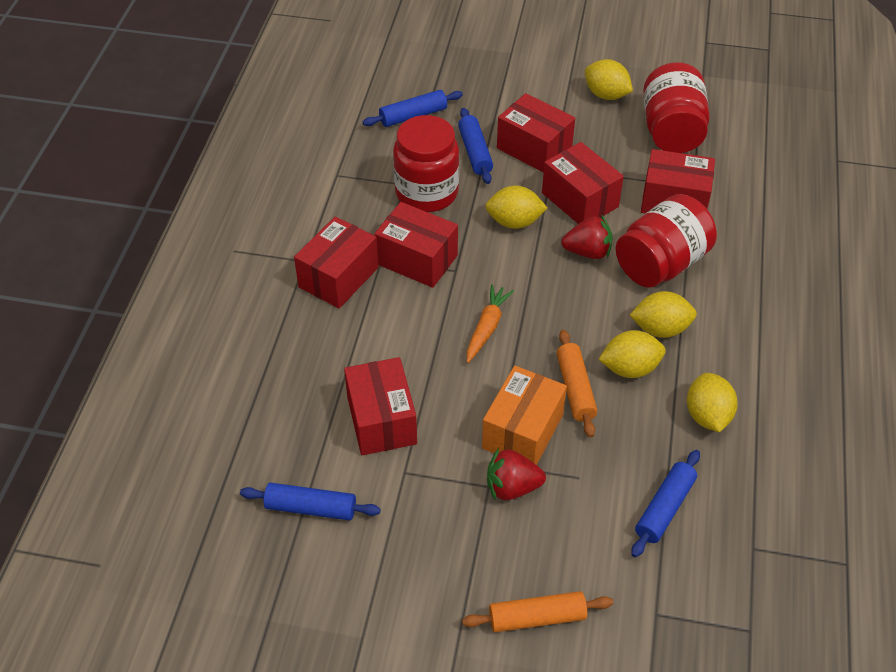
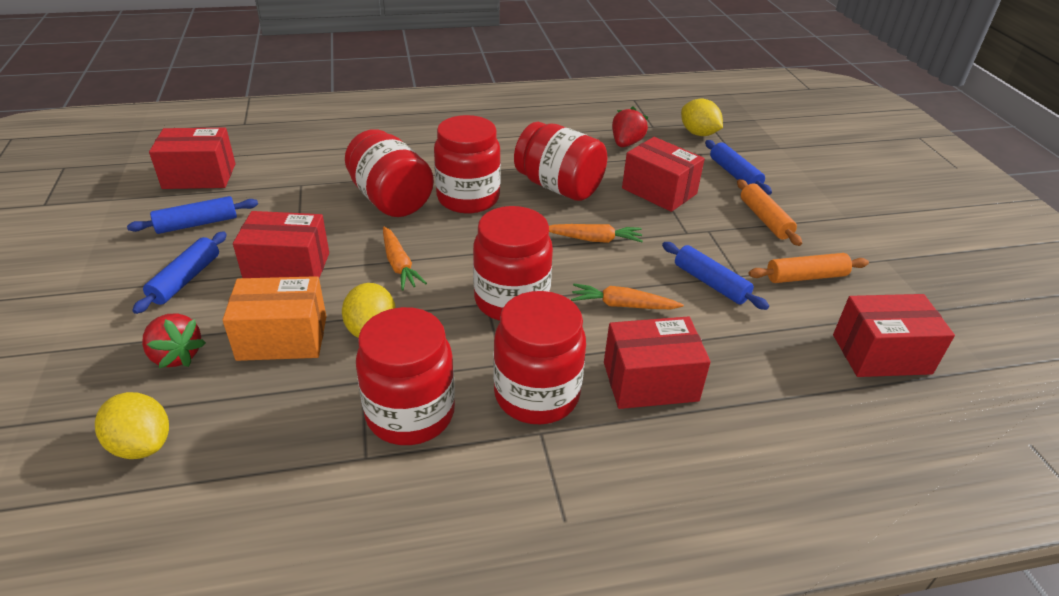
orange carrot: [466,284,514,363] = 1 -> [383,227,427,290] [549,224,643,243] [571,284,684,309] = 3
red box: [294,216,379,308] [344,357,417,455] [374,202,458,288] [497,93,575,173] [542,142,624,224] [641,149,715,213] = 6 -> [149,128,236,189] [233,211,329,278] [604,316,711,409] [622,137,705,212] [833,294,955,377] = 5
red jar: [393,115,459,212] [616,194,717,288] [643,62,710,153] = 3 -> [345,129,434,217] [356,307,455,445] [434,115,501,213] [473,206,553,321] [493,291,586,425] [514,122,607,201] = 6
yellow lemon: [485,186,548,229] [585,59,633,100] [598,330,666,378] [629,291,697,338] [687,373,738,432] = 5 -> [95,392,169,459] [342,283,396,338] [681,99,723,136] = 3

